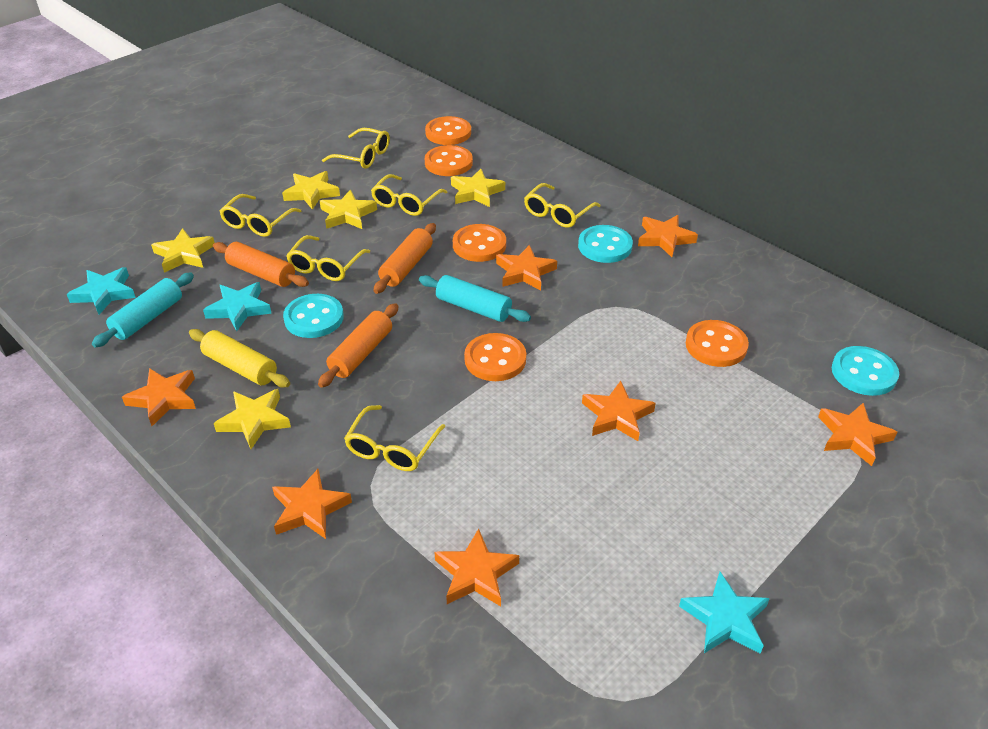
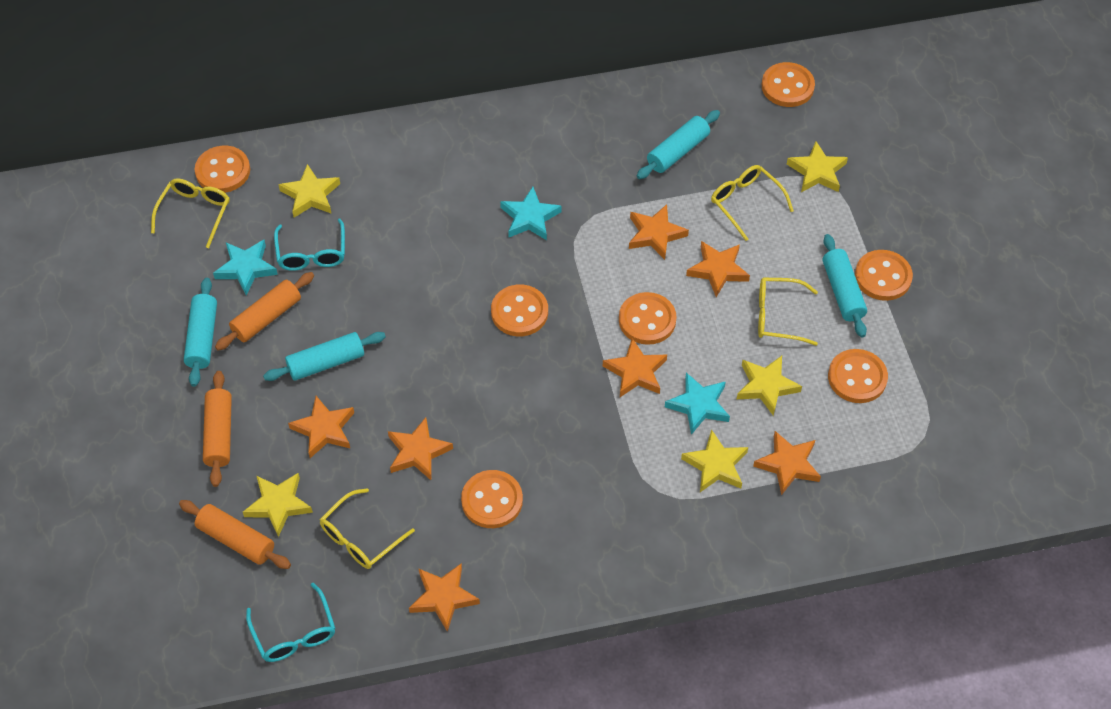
orange button: [425,116,471,145] [425,145,473,176] [453,224,506,262] [464,333,526,381] [686,320,749,367] = 5 -> [195,146,250,193] [461,470,523,528] [491,284,548,336] [619,292,677,345] [762,62,815,107] [828,349,888,403] [855,250,913,301] = 7
turquoise button: [283,294,344,338] [578,225,633,263] [832,346,899,396] = 3 -> none = 0
turquoise glasses: none = 0 -> [246,583,335,662] [274,219,345,271] = 2
turquoise rolling pin: [92,272,194,348] [419,275,531,322] = 2 -> [184,278,217,387] [263,332,386,381] [637,110,720,179] [823,234,867,338] = 4
yellow glasses: [219,194,301,237] [286,235,370,281] [322,128,390,169] [344,405,445,471] [371,174,448,216] [524,183,600,228] = 6 -> [151,179,230,248] [320,488,415,569] [711,165,794,241] [758,277,818,346] = 4
yellow rolling pin: [189,329,290,387] = 1 -> none = 0

